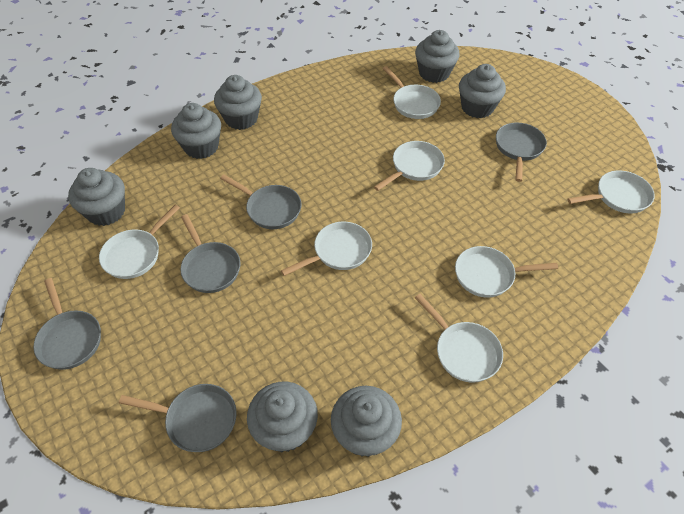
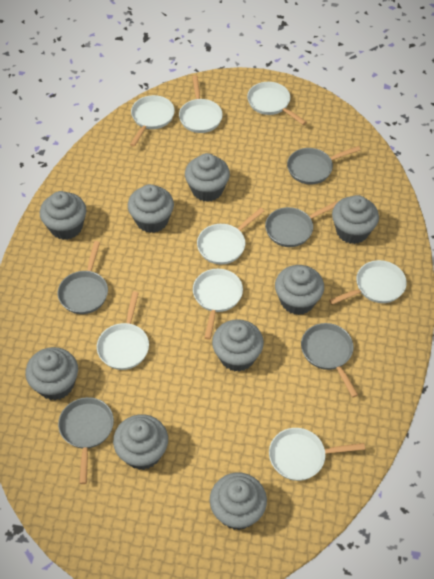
grey cupcake: [68,168,125,226] [171,103,221,159] [214,75,262,130] [247,382,318,452] [331,386,402,457] [415,30,460,83] [459,64,506,118] = 7 -> [25,347,78,400] [40,191,86,240] [113,414,168,470] [128,184,174,233] [185,153,230,202] [210,472,267,530] [212,319,264,372] [275,265,324,315] [332,195,379,244] = 9
white pan: [99,204,180,279] [281,222,372,276] [374,141,445,191] [382,66,441,119] [415,294,503,383] [455,246,558,298] [567,170,655,213] = 7 -> [97,291,149,370] [130,95,175,147] [179,75,223,133] [193,269,243,340] [197,208,264,265] [247,82,306,125] [269,428,365,481] [329,260,407,305] = 8

